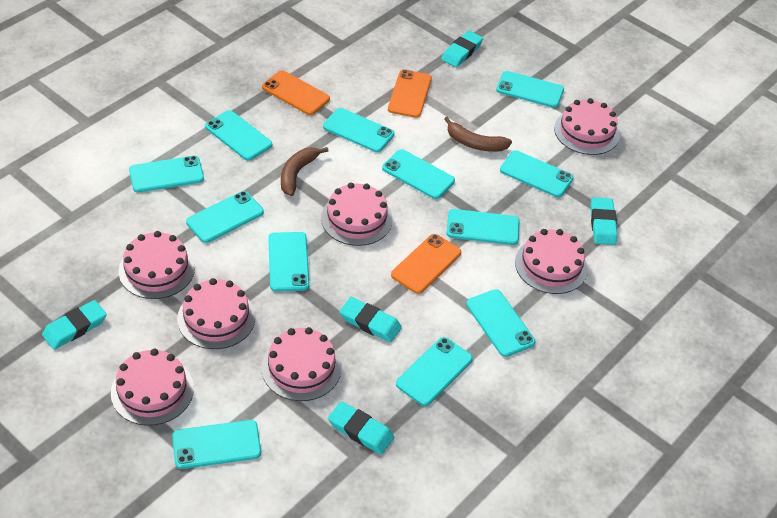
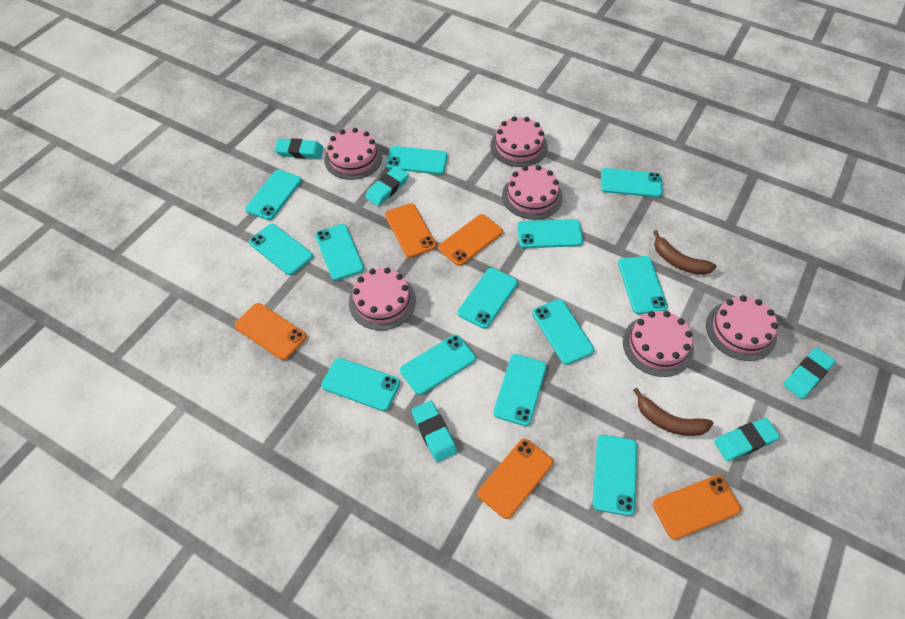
orange phone: [262,70,330,115] [388,69,432,118] [391,234,461,294] = 3 -> [235,303,307,360] [385,203,436,258] [438,214,503,266] [478,439,553,519] [653,475,741,540] = 5
pink cake: [111,349,194,426] [119,231,195,299] [177,278,256,349] [262,327,342,401] [321,183,393,246] [515,229,588,294] [554,98,620,155] = 7 -> [324,128,382,180] [349,268,416,330] [490,116,548,167] [502,165,563,220] [623,311,694,377] [706,295,778,361] = 6
turquoise phone: [129,156,204,192] [172,420,261,469] [186,191,264,243] [205,110,272,160] [268,232,309,291] [323,108,394,152] [382,149,455,199] [396,337,473,406] [447,209,520,245] [466,289,535,357] [496,71,564,108] [500,150,574,197] = 12 -> [245,170,302,220] [249,224,313,275] [315,224,364,281] [321,358,400,411] [386,146,448,174] [400,335,476,395] [458,268,518,329] [493,354,547,426] [517,219,583,248] [532,299,595,365] [592,435,637,516] [601,168,663,197] [618,256,668,314] = 13

